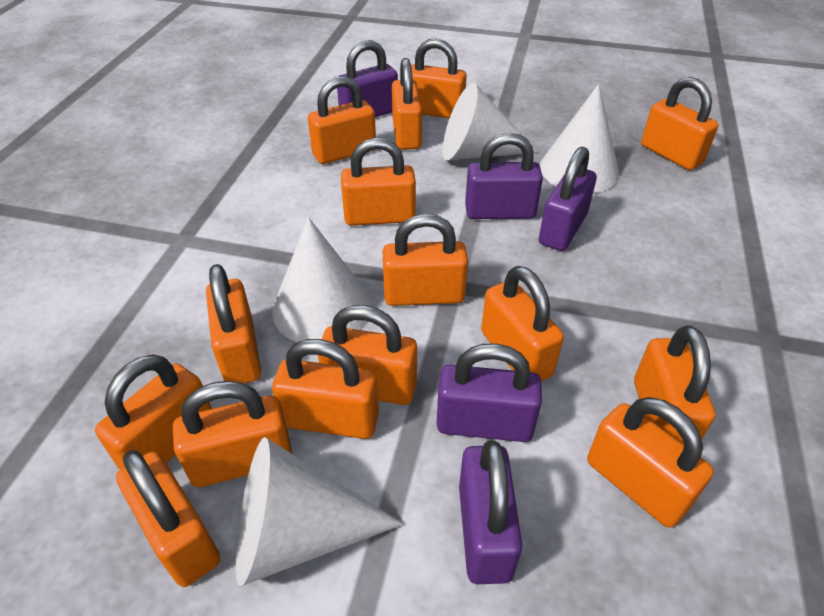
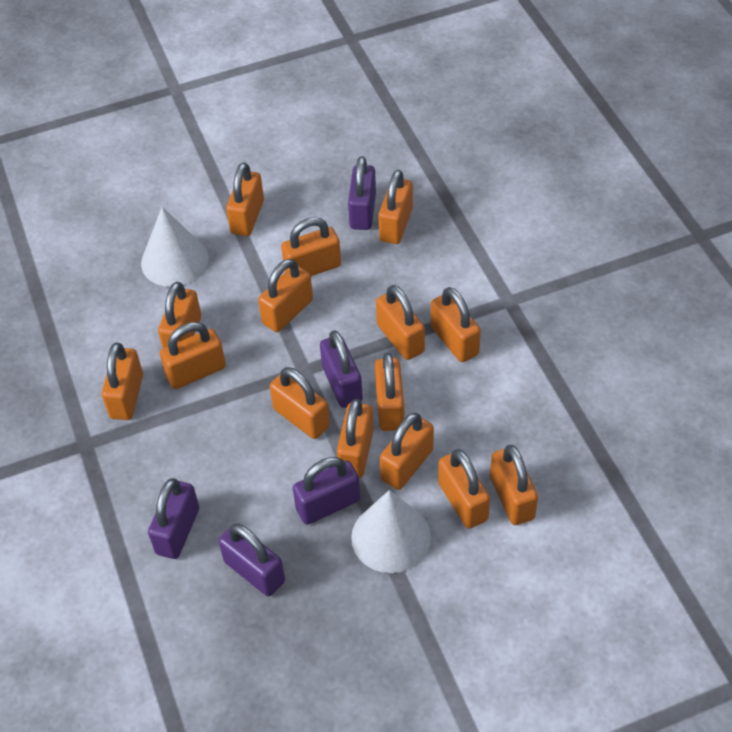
white cone: [236,437,404,586] [272,217,371,342] [442,83,538,161] [540,84,619,193] = 4 -> [141,207,209,287] [351,490,431,573] = 2

